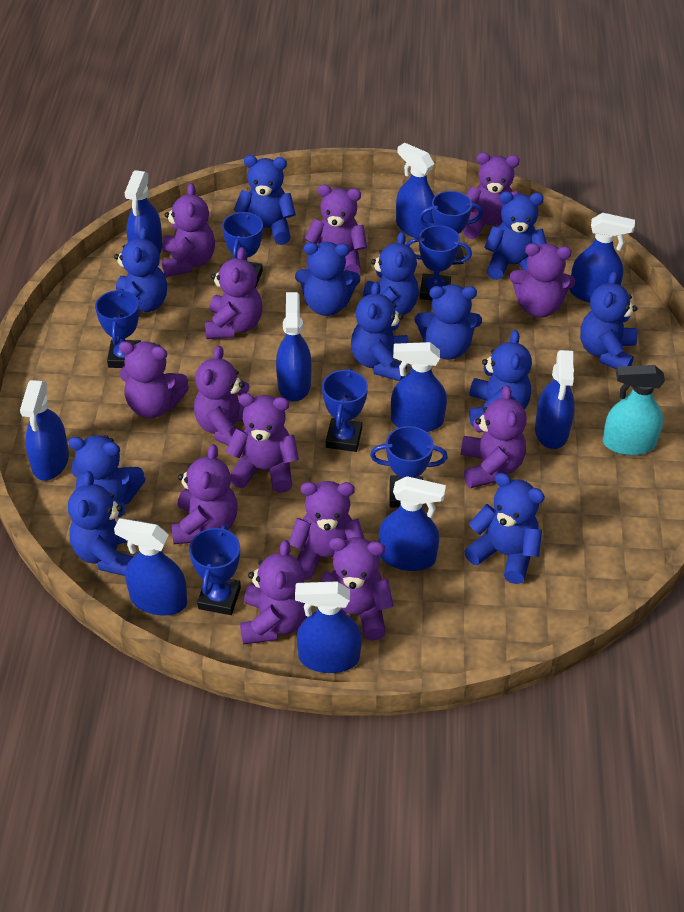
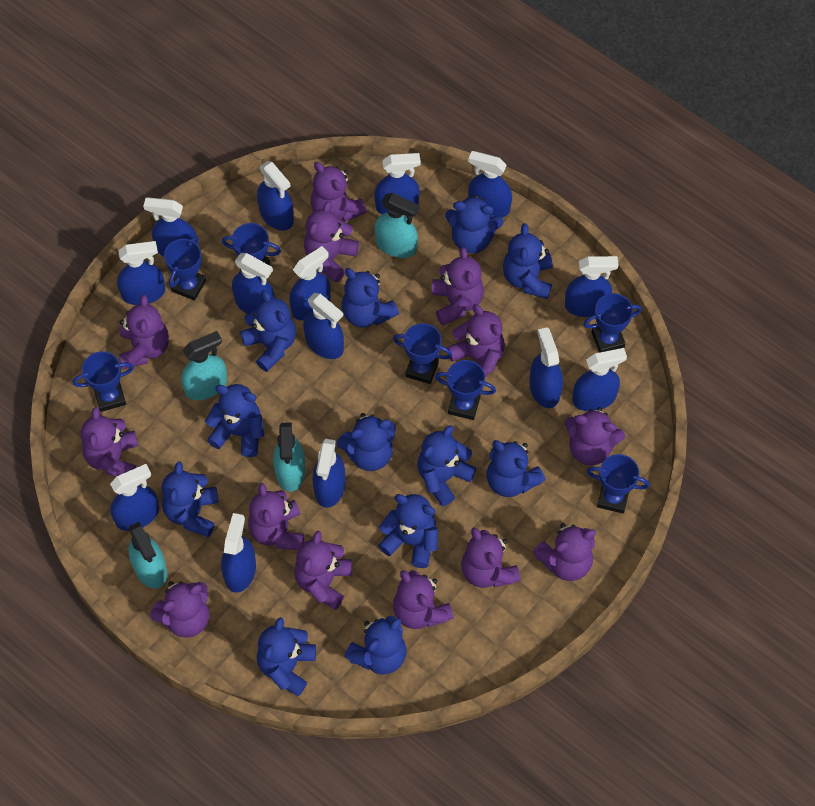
blue spray bottle: [20,380,69,481] [114,518,187,616] [125,170,163,254] [276,292,312,402] [295,581,362,673] [379,476,446,571] [391,342,447,432] [396,142,435,238] [535,350,575,449] [570,213,635,302] = 10 -> [110,464,159,531] [117,241,165,305] [143,198,197,257] [221,513,256,593] [232,253,275,314] [257,161,294,231] [289,246,331,320] [303,293,344,359] [313,439,345,508] [374,153,421,216] [468,151,512,218] [529,327,563,408] [565,256,619,317] [572,348,627,411] = 14
turquoise spray bottle: [602,365,665,455] = 1 -> [129,522,167,588] [181,331,227,400] [273,422,305,492] [374,193,420,258] = 4

